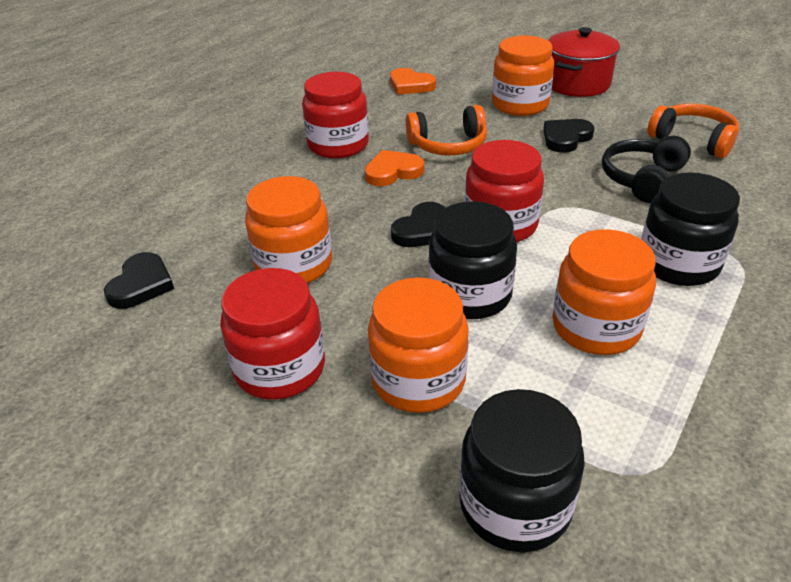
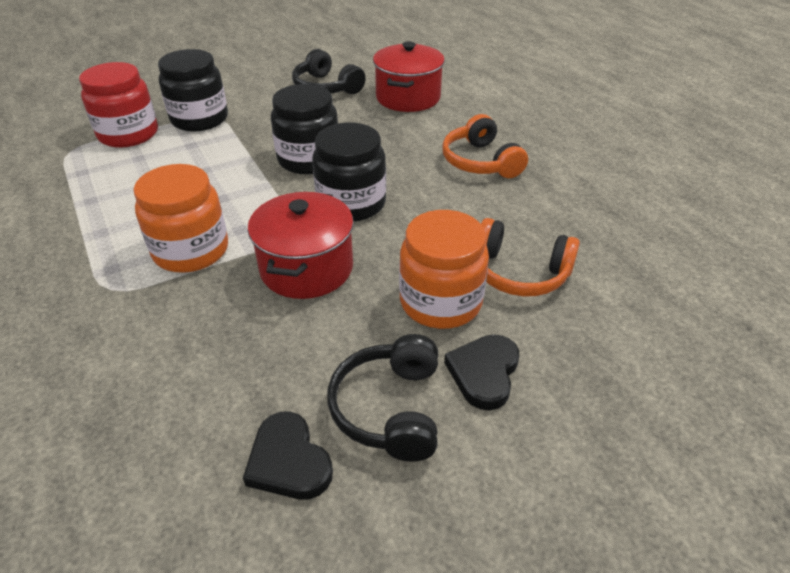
black headphones: [602,136,691,203] = 1 -> [292,49,365,94] [327,334,438,462] = 2
black heart: [104,252,174,309] [391,202,445,247] [543,119,594,153] = 3 -> [243,411,333,500] [444,334,519,410] = 2
orange heart: [364,150,424,186] [390,68,436,95] = 2 -> none = 0
orange jar: [245,176,332,283] [368,277,469,413] [492,36,554,116] [553,229,656,355] = 4 -> [134,164,228,273] [399,210,489,329] = 2
red jar: [220,268,325,400] [302,72,369,159] [465,140,544,242] = 3 -> [79,62,158,148] = 1
red pot: [548,27,620,97] = 1 -> [248,192,354,299] [373,41,445,112] = 2

